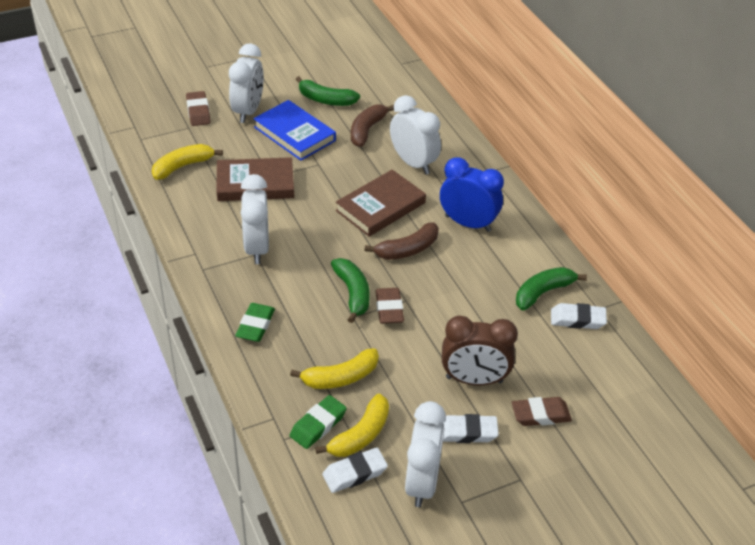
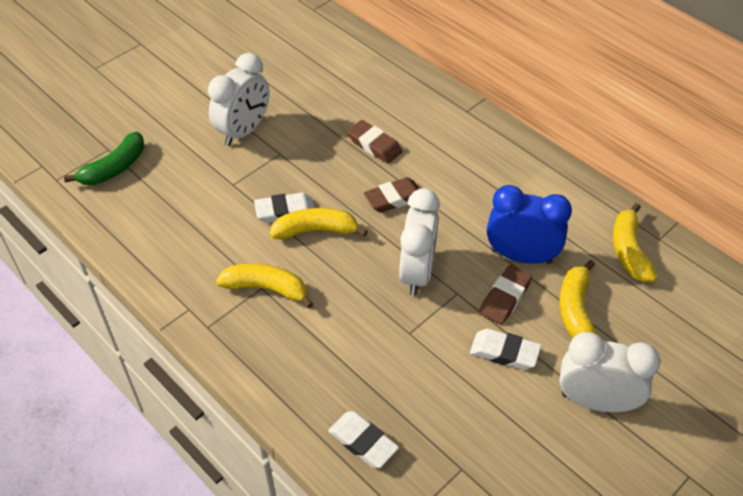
blue book: [253,100,336,161] = 1 -> none = 0
brown banana: [351,104,394,147] [365,222,439,260] = 2 -> none = 0
brown book: [216,157,294,201] [336,170,426,237] = 2 -> none = 0
brown clock: [442,316,518,385] = 1 -> none = 0
green banana: [296,76,360,106] [331,258,370,323] [516,267,587,310] = 3 -> [64,132,144,185] = 1
green eraser: [235,303,275,342] [289,395,347,449] = 2 -> none = 0
white clock: [229,44,264,123] [241,174,269,264] [390,95,441,175] [405,401,446,507] = 4 -> [208,53,270,146] [399,188,440,296] [559,332,661,412] = 3
yellow banana: [152,144,223,180] [290,348,379,389] [315,394,389,457] = 3 -> [216,263,313,309] [270,208,368,239] [559,260,596,339] [613,203,657,282] = 4

